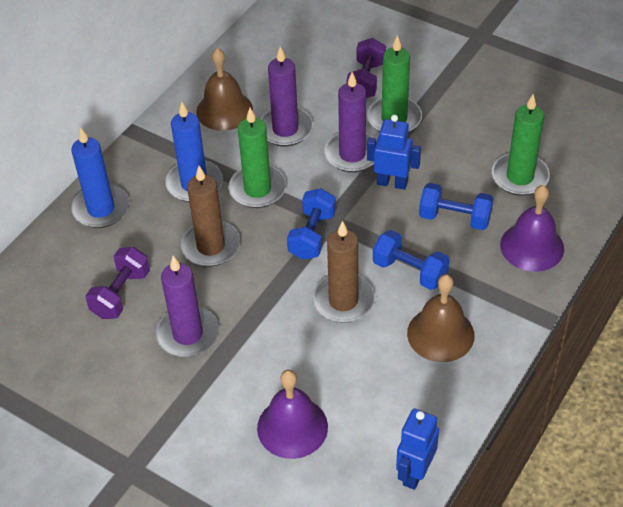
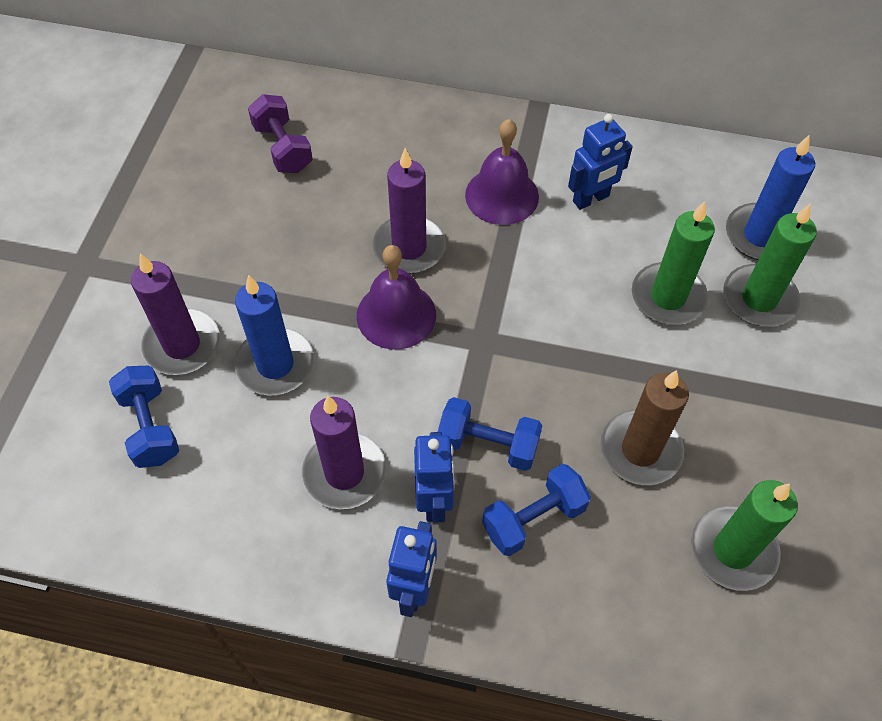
blue robot: [367,115,421,190] [396,409,439,490] = 2 -> [387,521,437,617] [414,432,455,523] [568,114,633,210] = 3
brown bell: [196,48,253,131] [407,274,474,362] = 2 -> none = 0
brown candle: [180,166,240,267] [312,221,375,323] = 2 -> [600,370,689,485] = 1
purple dumbbell: [85,247,150,319] [347,38,386,98] = 2 -> [248,94,313,173] = 1

